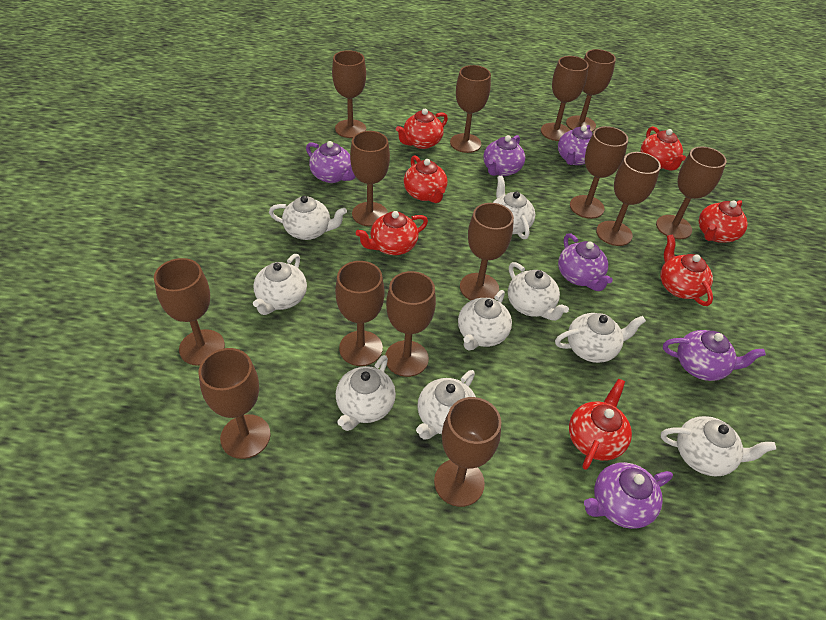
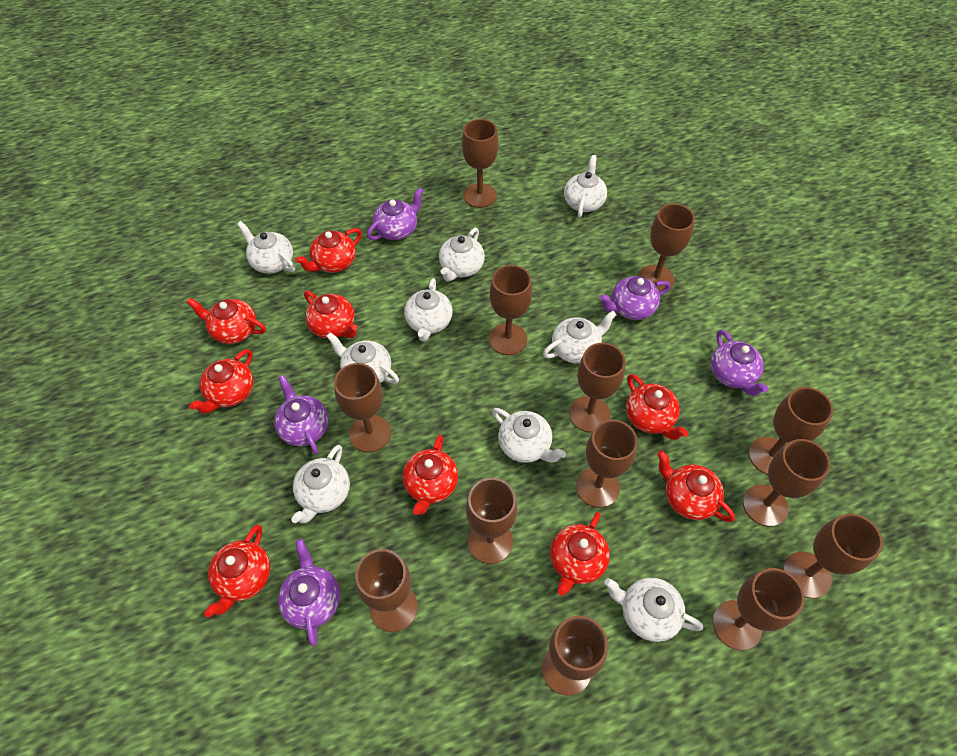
brown goblet: [154,258,225,366] [199,348,271,459] [332,50,366,138] [335,261,385,366] [350,131,390,227] [385,271,436,377] [434,397,501,507] [450,65,491,153] [460,203,514,300] [541,56,589,141] [566,49,616,132] [570,126,628,219] [596,152,661,246] [656,147,727,239] = 14 -> [334,363,391,452] [355,549,418,632] [462,119,499,208] [466,478,517,564] [489,265,532,355] [542,616,608,696] [569,343,626,432] [576,420,638,508] [638,204,695,292] [712,568,805,650] [743,439,830,527] [749,387,833,475] [783,513,883,598] = 13
purple teapot: [306,141,355,183] [483,135,525,176] [558,125,592,165] [558,233,613,291] [584,462,673,529] [663,330,766,381] = 6 -> [274,375,329,455] [278,539,340,646] [367,187,424,240] [599,276,670,320] [711,330,768,396] = 5
red teapot: [356,211,428,255] [396,109,448,149] [404,155,447,203] [569,379,632,470] [641,127,686,171] [660,234,713,306] [699,200,748,243] = 7 -> [186,298,266,344] [189,349,254,414] [204,525,271,618] [295,228,362,273] [304,291,358,339] [402,435,458,515] [550,512,610,596] [626,374,688,440] [657,451,735,522] = 9

